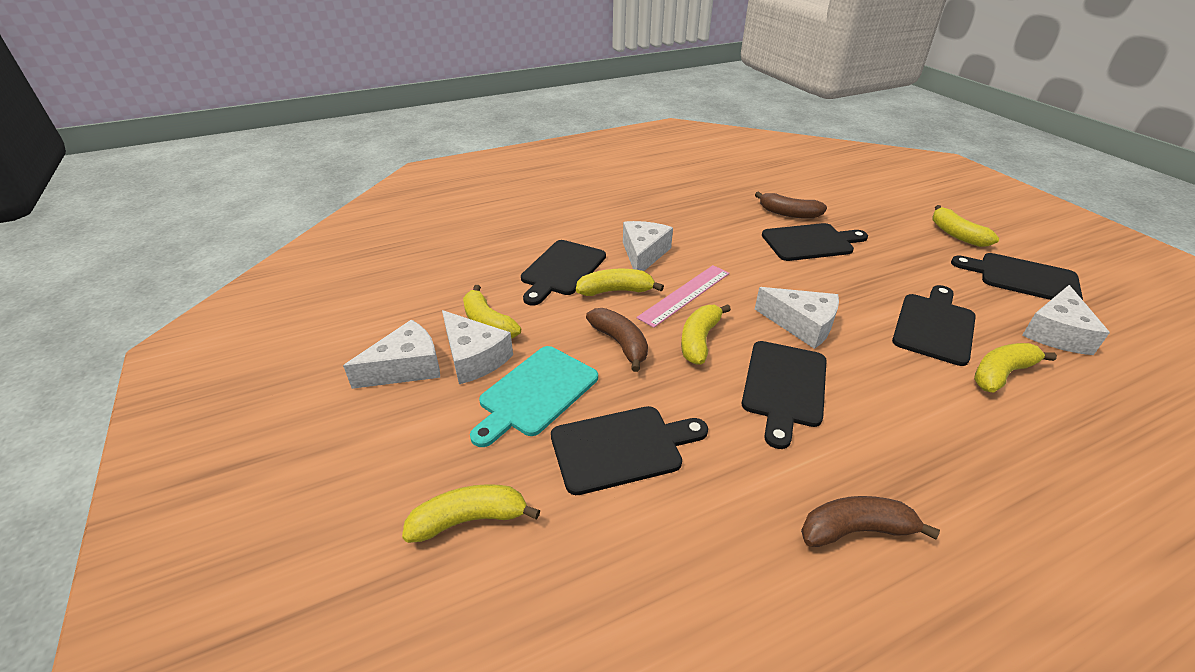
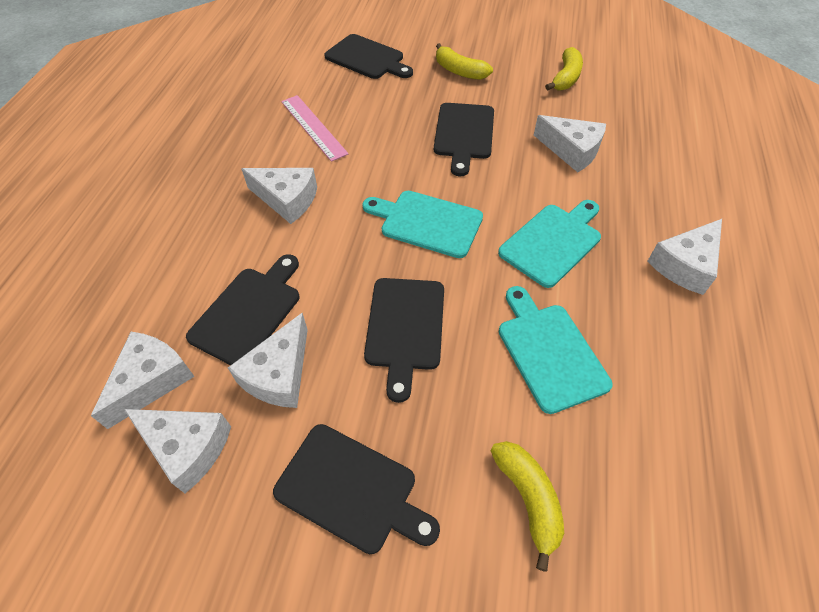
black cutting board: [521,240,606,306] [551,406,708,495] [742,341,827,449] [762,223,868,261] [892,285,976,366] [951,253,1083,300] = 6 -> [186,254,299,365] [273,424,440,554] [324,34,413,79] [364,278,444,403] [434,103,494,176] = 5
brown banana: [586,308,648,372] [755,192,827,219] [801,496,940,547] = 3 -> none = 0
turquoise cutting board: [470,346,598,447] = 1 -> [362,191,483,258] [498,200,601,288] [499,286,613,414] = 3
white cheese: [343,320,440,389] [442,310,513,384] [623,221,673,271] [755,287,839,349] [1022,285,1110,355] = 5 -> [91,332,195,429] [124,409,231,493] [228,313,308,408] [241,168,317,224] [534,115,606,172] [647,219,722,295] = 6
yellow banana: [402,484,540,543] [463,285,521,339] [576,269,664,296] [681,304,731,364] [933,205,999,247] [974,343,1057,392] = 6 -> [436,43,493,80] [491,441,564,572] [545,47,583,90] = 3

